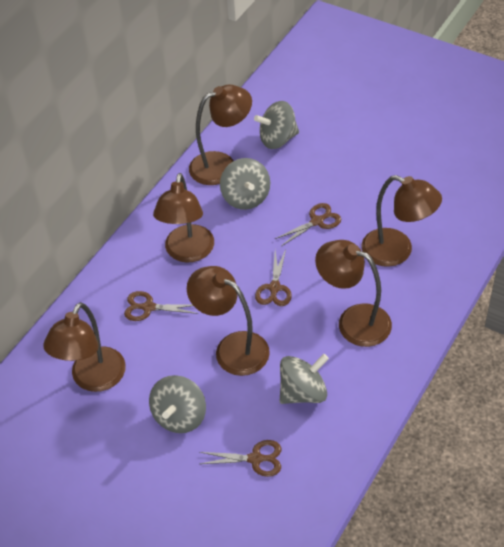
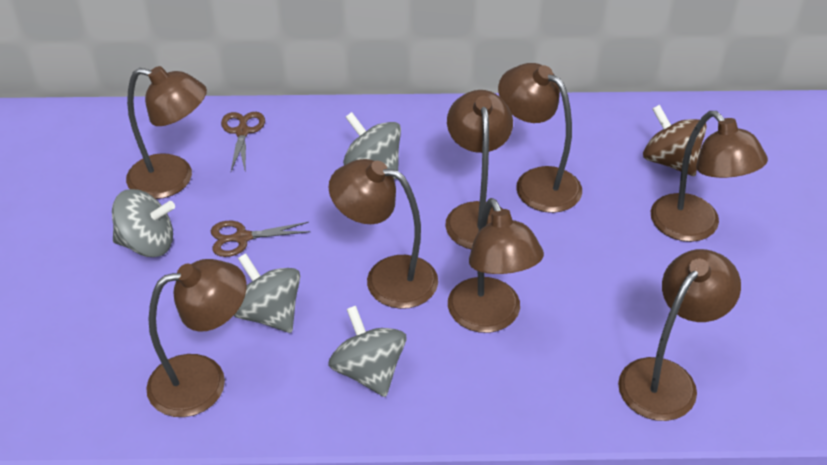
brown lamp: [43,302,126,392] [153,173,214,262] [187,266,270,376] [189,85,252,185] [315,240,392,347] [361,175,442,267] = 6 -> [126,66,207,199] [146,259,247,417] [329,159,438,309] [445,90,513,249] [448,198,544,333] [498,63,582,213] [618,249,741,421] [651,111,768,242] = 8
brown scissors: [124,291,198,321] [200,440,281,477] [255,249,292,306] [275,203,341,246] = 4 -> [211,221,311,257] [221,112,265,171] = 2
brown spinning top: none = 0 -> [643,105,707,176] = 1

